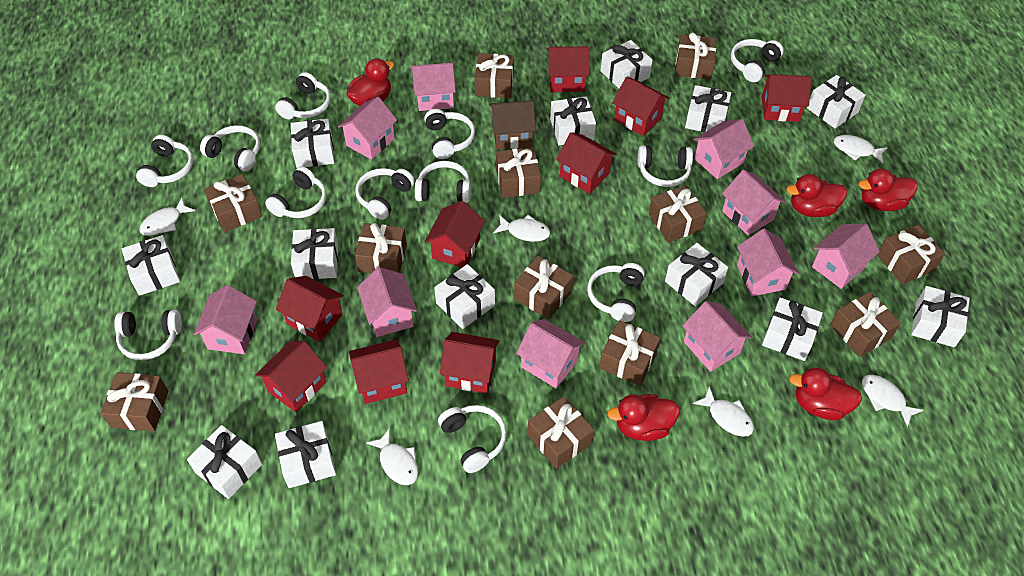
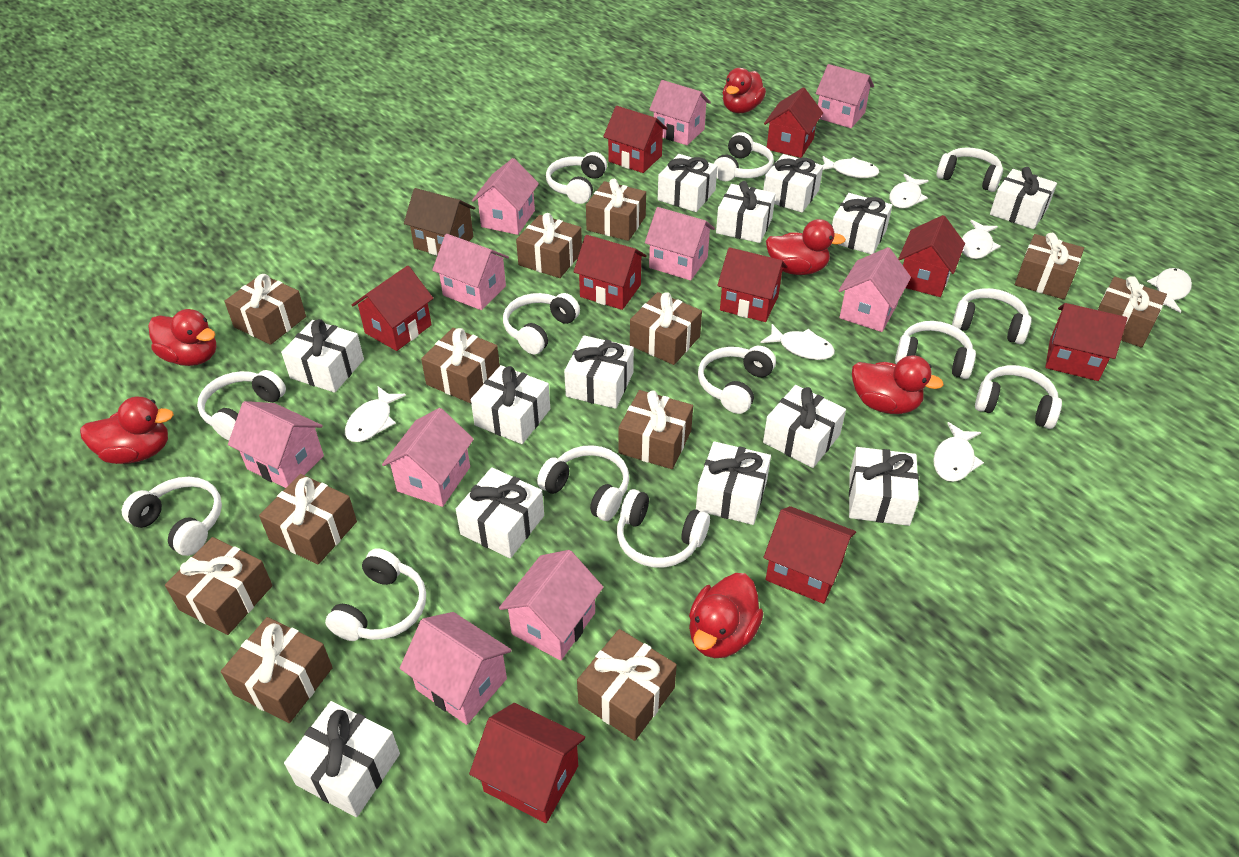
red duck: [346,58,394,106] [607,394,680,441] [786,174,847,217] [789,367,862,420] [859,168,918,211] = 5 -> [80,397,174,464] [148,309,216,366] [689,573,764,658] [723,68,766,113] [766,219,846,275] [852,355,944,414] = 6
white fish: [139,197,195,236] [366,428,418,485] [493,215,550,242] [693,387,754,437] [834,135,888,163] [862,375,923,427] = 6 -> [345,386,406,442] [760,324,835,360] [823,156,879,178] [889,174,929,209] [933,422,984,482] [962,220,1001,259] [1147,268,1192,313] = 7
white headphones: [114,310,182,360] [136,135,193,187] [200,125,260,171] [265,166,326,218] [275,72,331,119] [355,168,415,220] [415,161,471,203] [424,109,475,159] [438,405,507,473] [587,263,645,322] [638,145,693,187] [731,39,784,82] = 12 -> [122,477,222,556] [197,370,286,440] [325,548,426,641] [503,293,580,354] [537,445,629,521] [546,152,607,204] [617,489,710,568] [698,346,776,414] [714,132,774,181] [895,321,976,379] [936,148,1003,192] [952,288,1032,344] [975,365,1062,429] = 13

